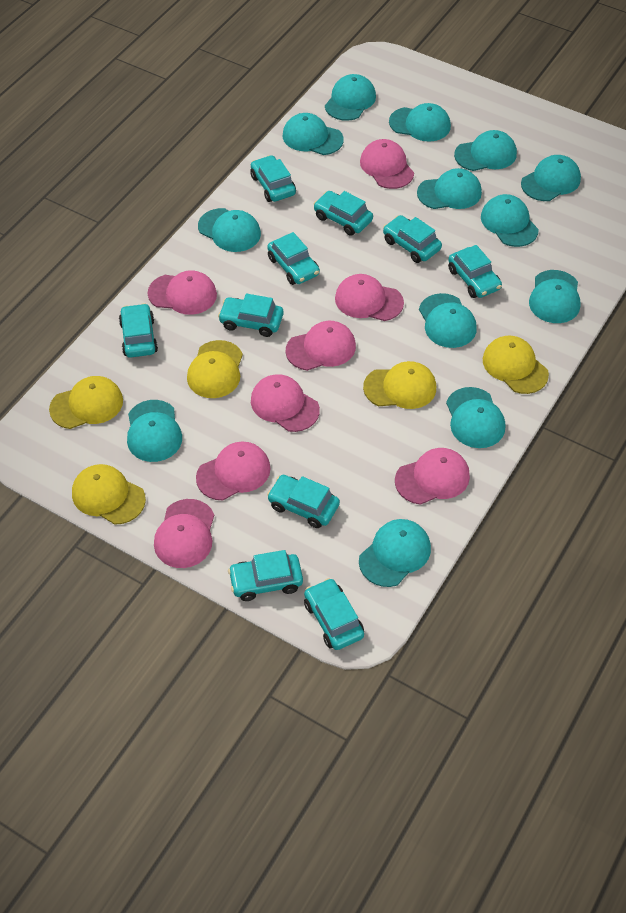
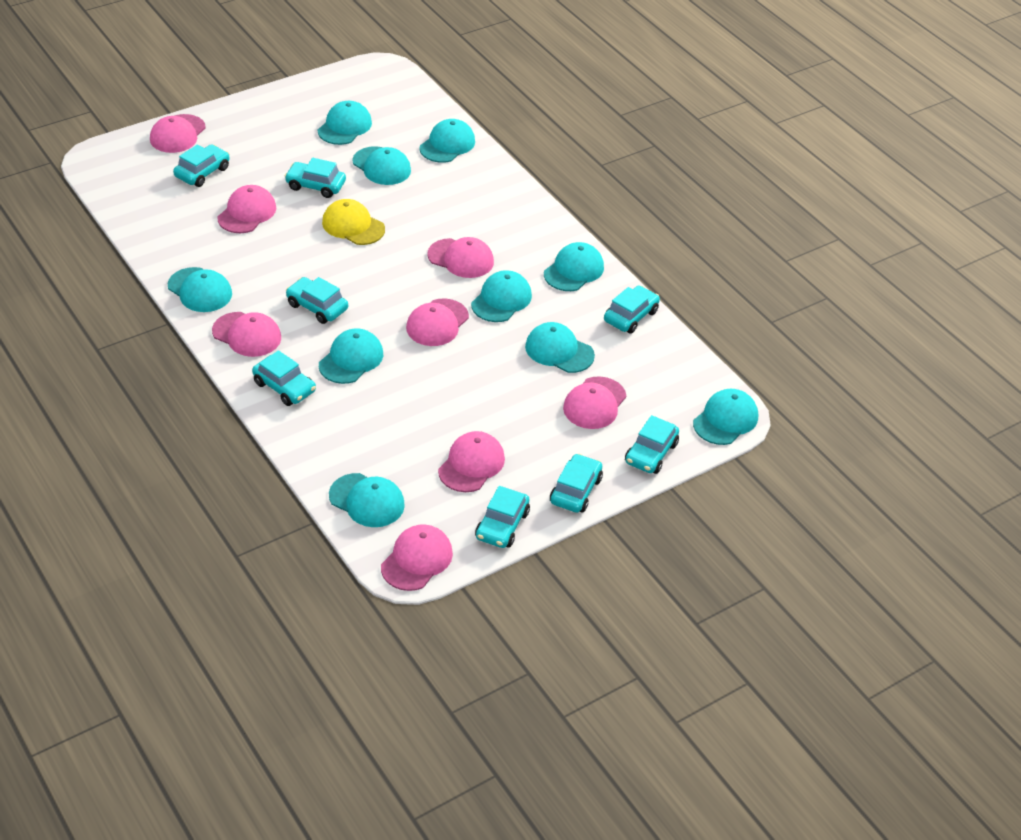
turquoise cap: [127,400,182,462] [198,208,261,252] [283,113,344,155] [325,74,376,121] [359,519,431,587] [389,103,451,142] [417,168,482,209] [419,293,477,348] [446,387,505,448] [454,130,517,171] [481,194,539,247] [521,155,581,201] [529,270,581,323] = 13 -> [168,267,232,312] [318,101,372,145] [319,328,383,384] [329,473,405,527] [352,146,411,185] [420,119,475,163] [471,270,532,322] [525,322,595,373] [544,242,604,291] [693,389,758,445] = 10
turquoise car: [119,303,158,358] [218,293,283,337] [228,550,303,601] [250,155,296,202] [267,232,320,285] [267,475,340,528] [304,578,364,650] [314,191,373,236] [383,215,442,263] [448,245,502,298] = 10 -> [173,145,230,187] [252,350,316,406] [285,158,346,198] [286,277,348,324] [475,486,530,548] [550,454,603,513] [604,286,660,334] [625,415,679,474] = 8
yellow cap: [49,376,123,429] [72,464,146,524] [187,340,243,398] [363,361,436,409] [483,336,549,394] = 5 -> [322,199,385,245] = 1

